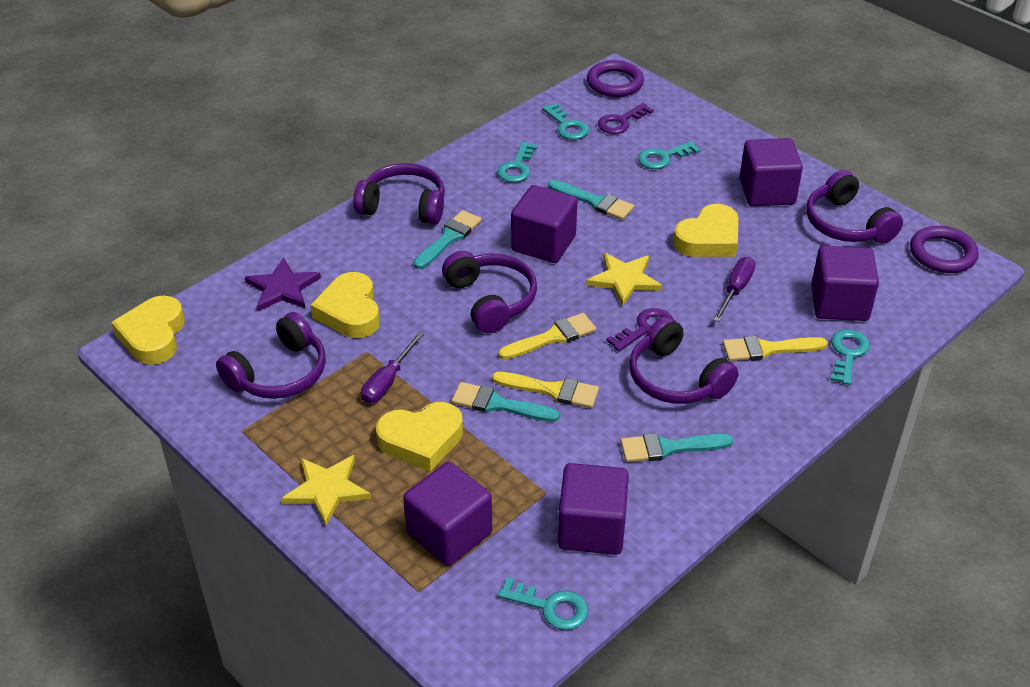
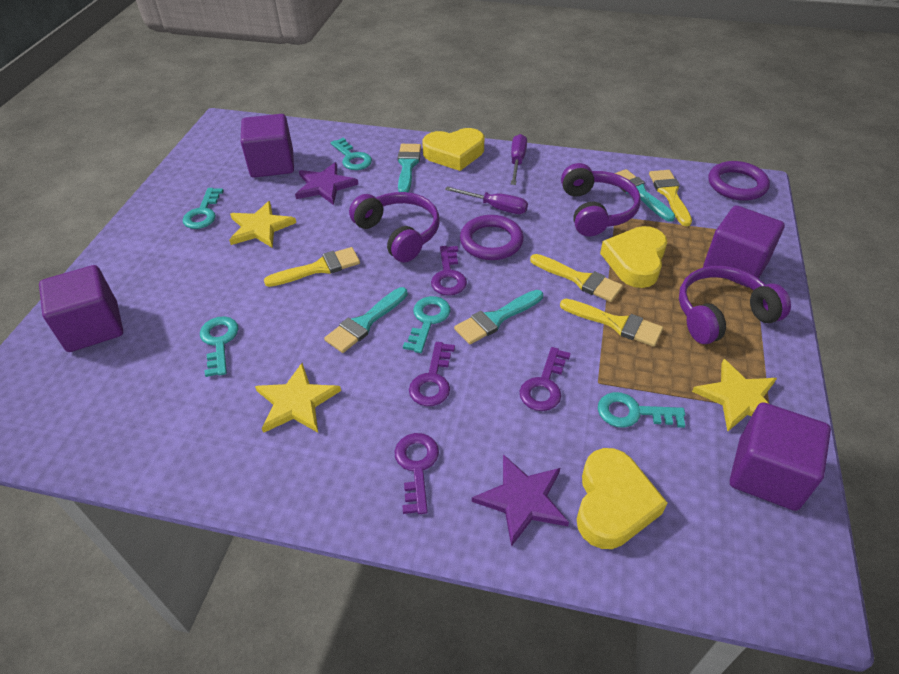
purple cube: [403,462,492,566] [511,185,577,263] [558,463,629,555] [739,138,803,206] [811,246,879,321] = 5 -> [39,265,123,352] [241,114,294,178] [703,205,785,288] [730,402,831,511] = 4
purple headphones: [216,312,326,399] [353,163,445,225] [442,251,537,333] [629,316,739,404] [806,170,903,244] = 5 -> [349,192,439,262] [561,163,641,236] [679,266,791,344] = 3
purple key: [598,103,654,134] [606,308,673,351] = 2 -> [395,433,439,514] [409,342,455,406] [431,246,467,296] [520,347,571,411] = 4
purple star: [245,257,321,311] = 1 -> [295,162,359,205] [472,454,569,546] = 2
yellow brush: [492,372,599,408] [498,313,596,360] [723,336,828,361] = 3 -> [264,247,360,287] [530,254,623,302] [560,299,663,347] [649,170,692,226] = 4
yellow heart: [111,295,185,365] [311,272,380,338] [376,402,463,471] [673,204,739,257] = 4 -> [422,128,484,171] [577,448,667,549] [600,226,667,288] = 3
yellow star: [281,455,371,526] [586,252,662,306] = 2 -> [229,201,296,248] [255,363,341,433] [692,359,777,432] = 3

